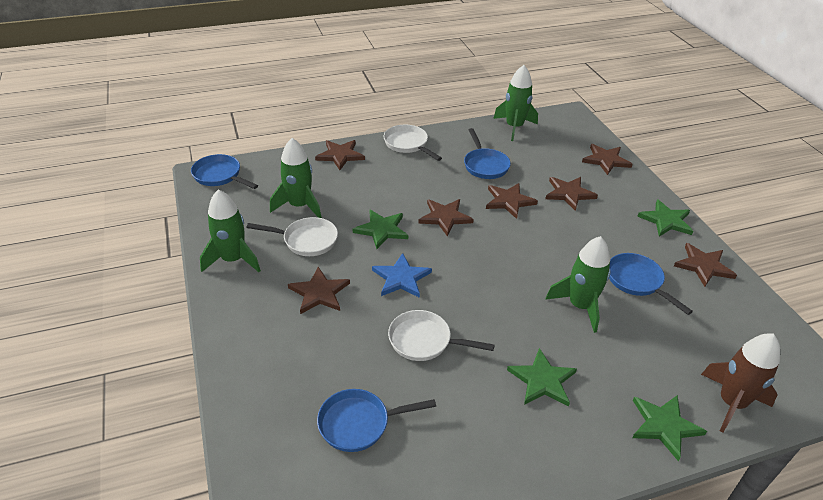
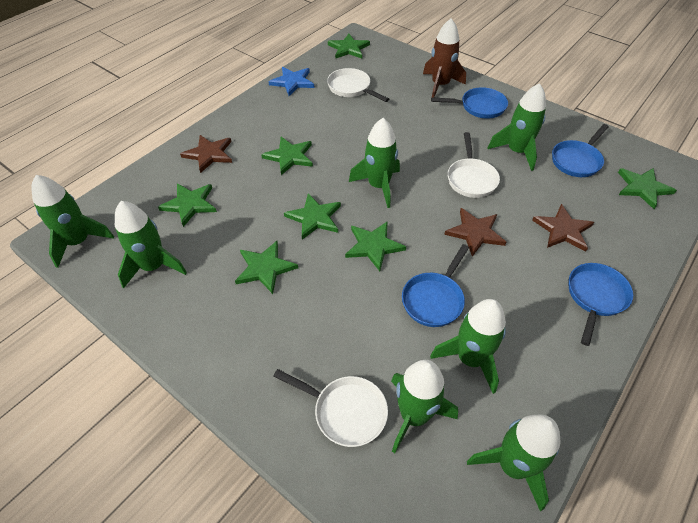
brown star: [288,267,350,314] [315,140,365,170] [418,199,474,236] [486,183,538,219] [545,177,598,211] [582,144,632,175] [674,243,737,287] = 7 -> [180,135,232,173] [444,208,507,257] [532,204,594,251] = 3
green rocket: [200,189,261,272] [270,138,322,218] [493,65,538,141] [545,236,611,333] = 4 -> [31,175,114,268] [115,201,187,288] [349,118,400,208] [391,360,458,453] [430,299,506,394] [467,415,561,512] [487,83,546,171] = 7
green star: [353,209,408,249] [507,348,577,407] [632,395,707,461] [637,199,693,237] = 4 -> [158,184,217,227] [235,241,298,294] [261,137,313,175] [284,193,341,239] [328,34,370,59] [345,221,406,271] [618,168,677,209] = 7

